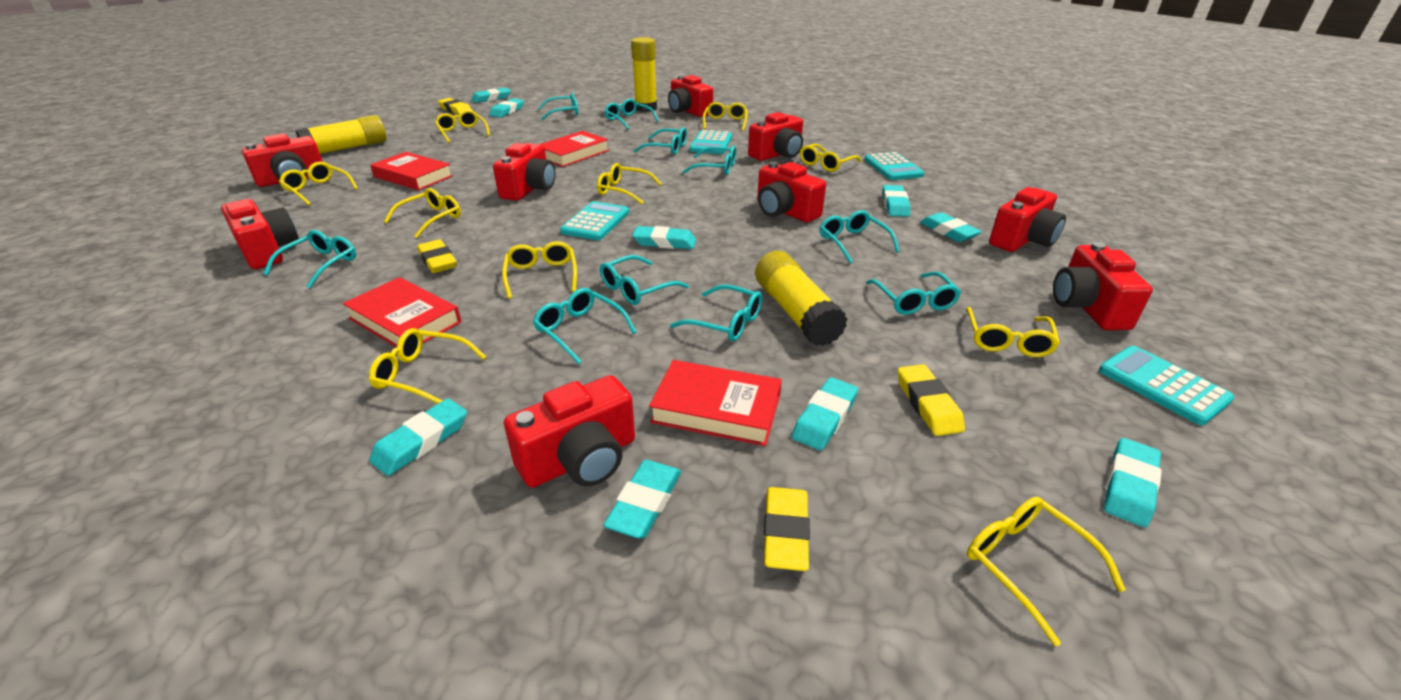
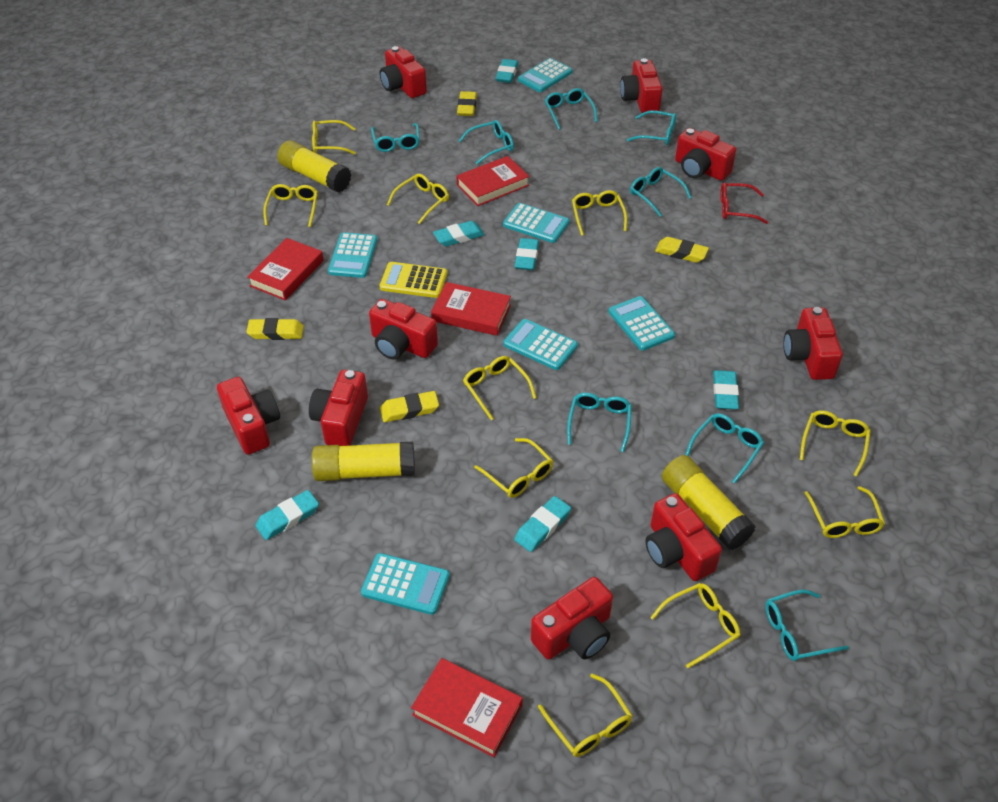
red glasses: none = 0 -> [720,182,768,224] = 1
turquoise calculator: [560,201,629,240] [690,130,732,154] [865,152,924,180] [1099,346,1234,425] = 4 -> [328,232,377,278] [361,553,450,615] [503,203,569,243] [503,319,578,370] [518,58,573,92] [609,296,675,351] = 6
turquoise eraser: [369,399,467,476] [471,88,511,103] [489,98,524,118] [603,460,681,538] [632,226,696,249] [792,377,858,450] [882,185,911,217] [920,212,982,242] [1104,438,1162,527] = 9 -> [255,490,319,540] [433,221,485,246] [495,59,518,83] [514,496,571,552] [515,238,539,270] [713,370,739,410] = 6
turquoise glasses: [263,230,356,289] [533,288,636,364] [538,93,578,120] [600,255,689,305] [604,99,659,130] [634,127,687,155] [670,284,762,341] [682,145,736,175] [820,210,900,263] [866,271,961,315] = 10 -> [371,123,420,152] [459,120,514,164] [545,88,598,130] [567,393,632,452] [627,110,676,145] [630,167,691,217] [685,413,764,484] [765,590,849,661] = 8
yellow calculator: none = 0 -> [380,262,447,298] = 1

